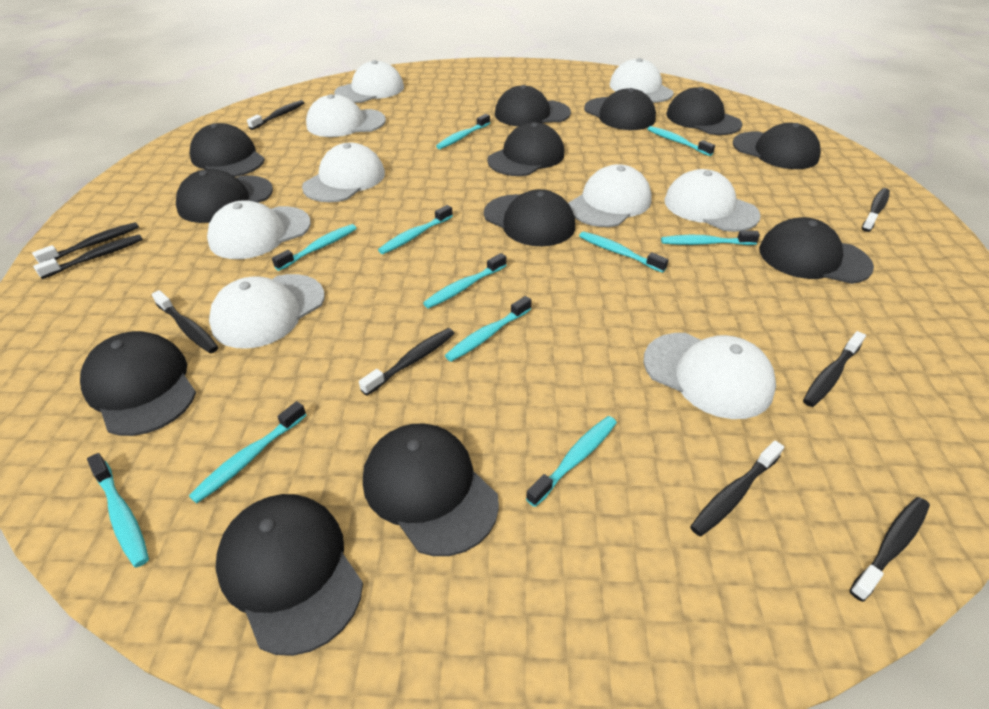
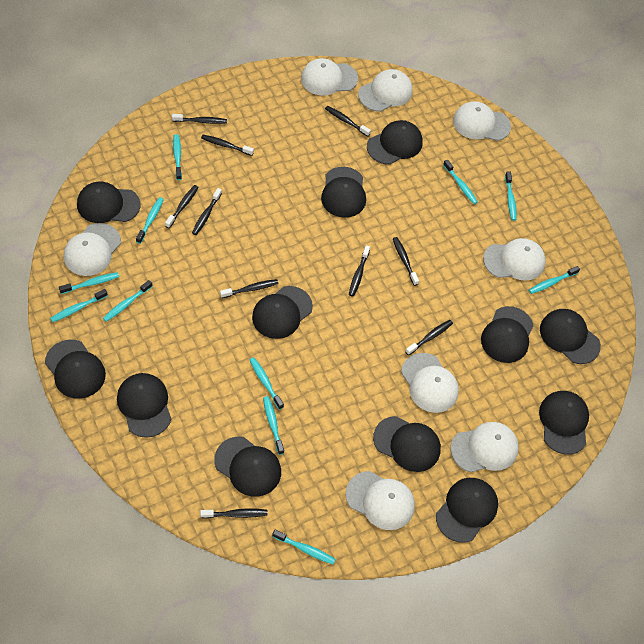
black toothbrush: [32,222,139,263] [33,234,143,279] [152,290,218,354] [247,100,304,130] [359,328,455,396] [690,440,784,536] [803,331,866,407] [850,497,930,601] [862,188,890,232] = 9 -> [165,185,199,228] [172,114,227,124] [192,188,222,235] [200,508,268,518] [201,135,254,156] [220,279,278,298] [325,106,371,137] [349,245,370,297] [393,237,419,286] [405,320,453,355] = 10
white cap: [207,200,311,259] [209,274,325,349] [302,143,385,202] [306,94,386,137] [334,60,404,103] [568,164,652,227] [610,58,674,103] [643,333,776,419] [664,169,760,232] = 9 -> [64,223,121,276] [301,58,358,96] [346,471,415,530] [358,69,413,112] [401,353,459,413] [450,422,519,472] [453,101,511,141] [483,238,546,281] = 8

